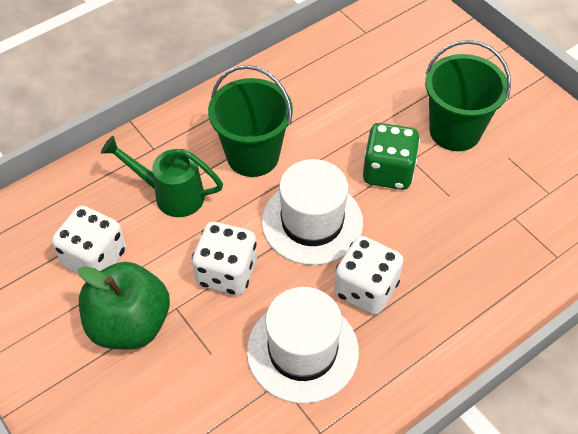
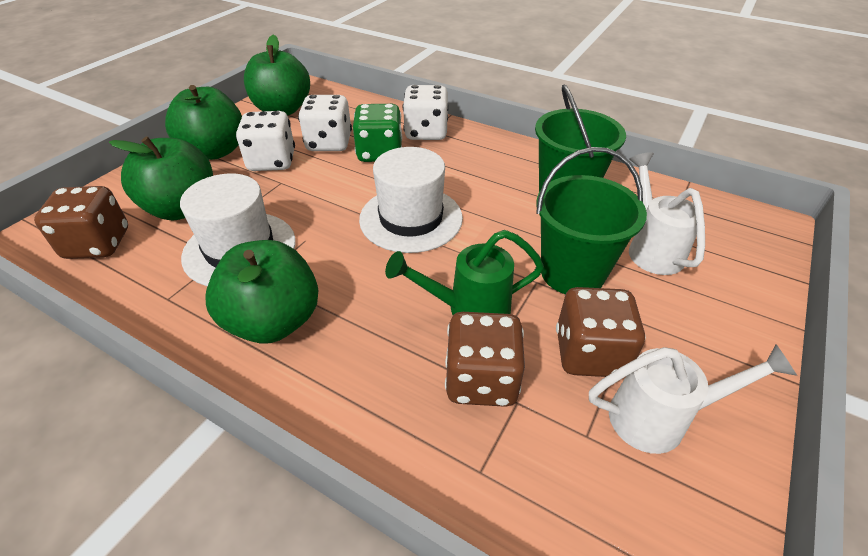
brown dice: none = 0 -> [34,186,128,259] [445,312,525,407] [556,287,646,377] = 3
green apple: [78,262,170,350] = 1 -> [109,136,213,221] [165,85,242,160] [205,240,318,344] [244,35,310,116] = 4
white watering can: none = 0 -> [589,344,797,454] [629,152,705,275] = 2

